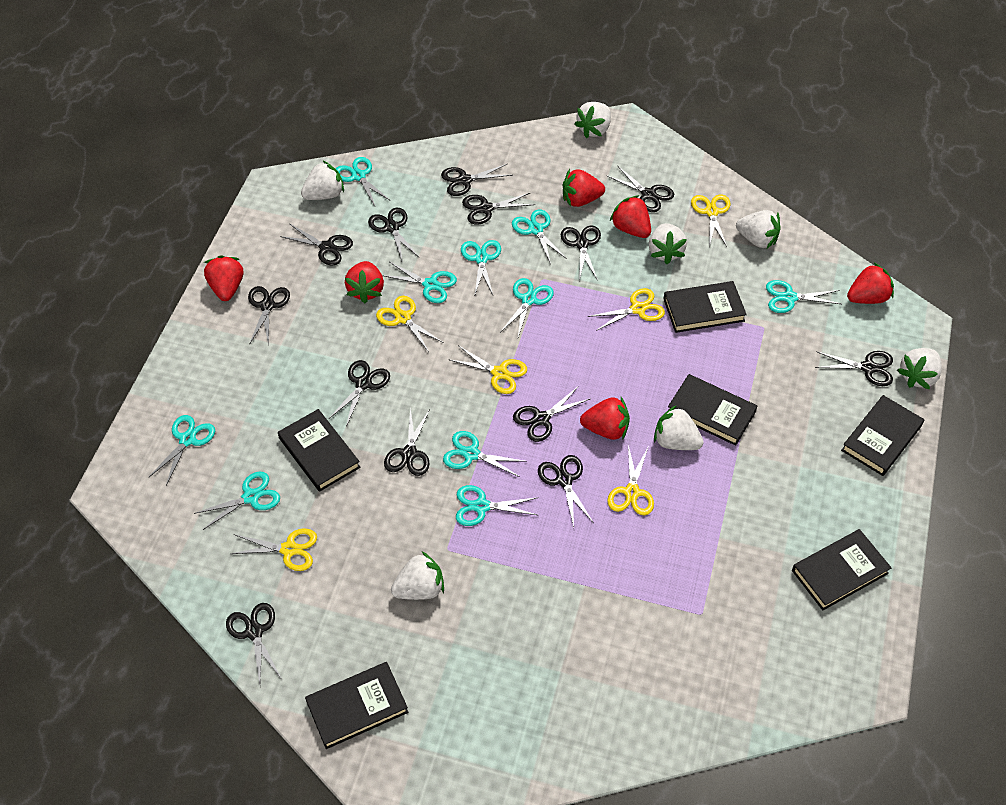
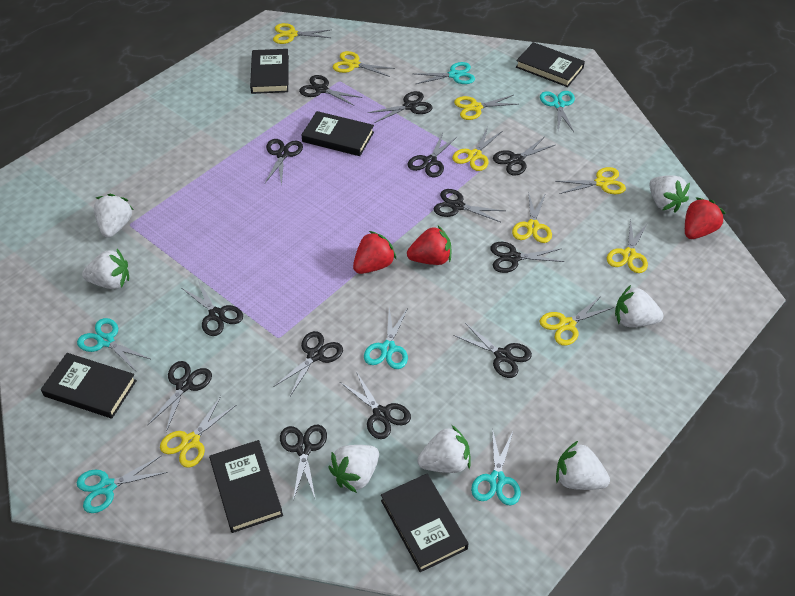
red strawberry: [204,255,243,301] [345,261,384,303] [563,169,605,207] [580,397,630,440] [610,195,651,238] [847,263,894,304] = 6 -> [353,231,397,274] [407,226,452,265] [685,197,726,239] = 3
turquoise scissors: [148,415,215,485] [194,471,280,530] [336,157,391,206] [382,262,457,303] [443,431,527,477] [456,485,538,526] [461,240,501,295] [501,278,554,337] [512,209,567,264] [766,280,841,313] = 10 -> [77,318,150,371] [77,455,168,513] [364,307,408,369] [413,62,475,84] [471,428,521,505] [540,91,575,132] = 6
yellow scissors: [231,528,317,571] [376,296,444,352] [450,345,527,394] [588,288,665,331] [607,445,654,515] [691,194,731,247] = 6 -> [160,396,236,468] [273,23,330,44] [333,51,395,77] [452,127,502,171] [454,95,518,120] [512,191,552,243] [540,296,614,346] [555,167,626,194] [607,218,648,273] = 9

